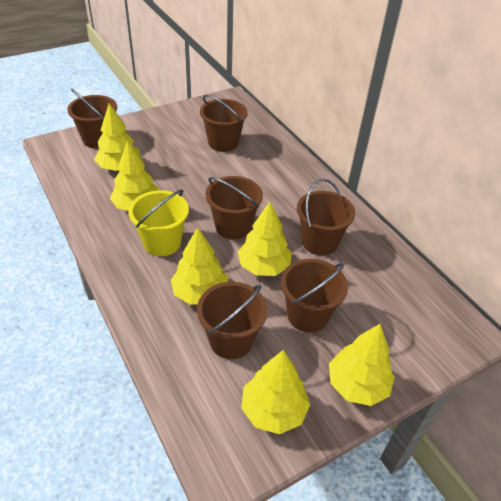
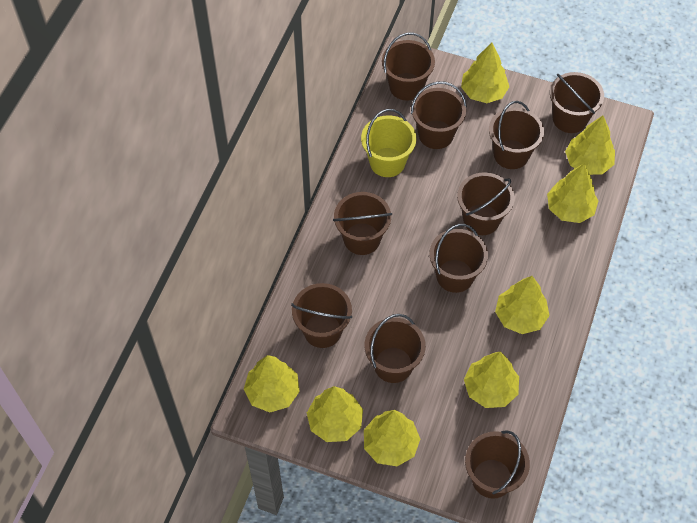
brown bucket: [67,89,117,149] [197,282,268,359] [200,94,248,152] [206,176,263,239] [281,259,348,333] [297,179,355,255] = 6 -> [291,283,352,348] [333,192,392,255] [365,314,426,383] [382,33,435,101] [411,81,467,149] [429,224,488,293] [457,172,514,235] [465,430,530,499] [489,101,544,169] [550,72,604,133] = 10
yellow tree: [94,103,141,171] [110,140,159,211] [171,227,228,305] [238,202,292,276] [241,350,310,434] [329,324,394,406] = 6 -> [244,355,300,413] [307,386,363,442] [364,410,420,466] [461,42,509,103] [464,352,519,408] [495,276,550,334] [547,163,598,223] [565,116,615,175] = 8

